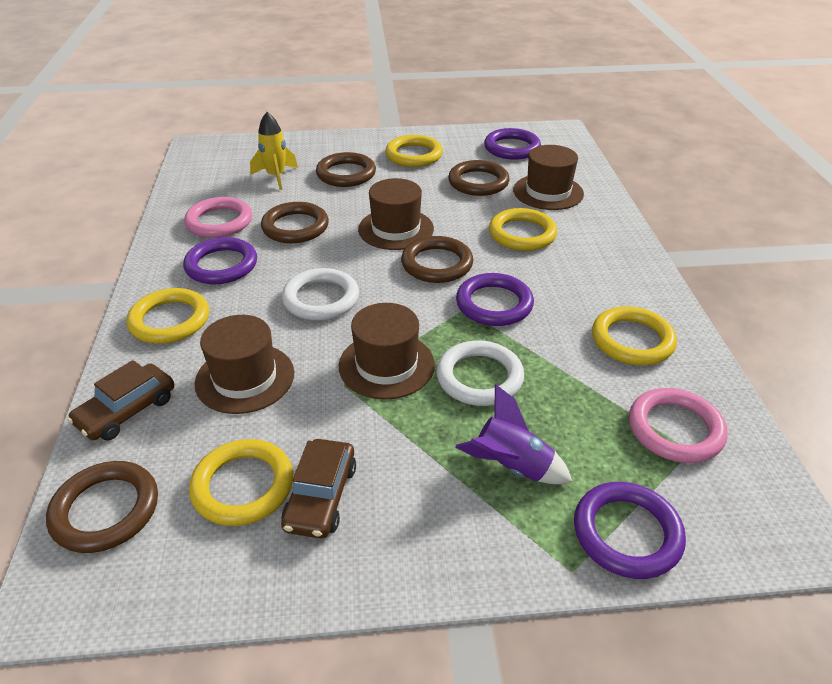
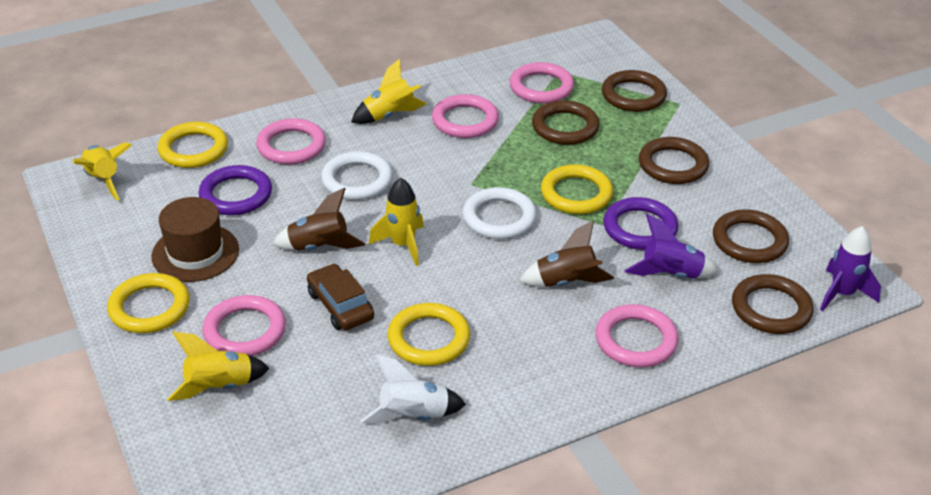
brown car: [67,360,174,441] [281,439,356,539] = 2 -> [307,264,374,330] = 1
brown hat: [194,315,294,414] [339,303,435,400] [358,178,434,250] [513,145,584,210] = 4 -> [152,197,239,282] = 1
brown rocket: none = 0 -> [273,188,365,251] [519,221,614,287] = 2
pink ring: [184,197,252,238] [629,388,728,463] = 2 -> [203,295,286,356] [256,118,326,165] [432,94,499,138] [509,62,574,104] [595,304,679,367] = 5
purple ring: [183,237,257,284] [456,273,534,326] [484,128,541,160] [574,482,686,579] = 4 -> [199,165,272,215] [603,197,678,250] = 2
purple rocket: [455,384,572,484] = 1 -> [625,214,719,279] [820,226,881,311] = 2
white rocket: none = 0 -> [361,354,466,423] = 1
yellow ring: [127,288,209,344] [189,439,293,526] [385,135,443,167] [489,208,557,251] [592,306,677,365] = 5 -> [107,273,190,333] [157,122,228,168] [387,303,470,366] [541,164,613,214] = 4
yellow rocket: [250,112,298,190] = 1 -> [73,142,132,200] [167,332,270,401] [351,59,427,124] [369,178,424,266] = 4

